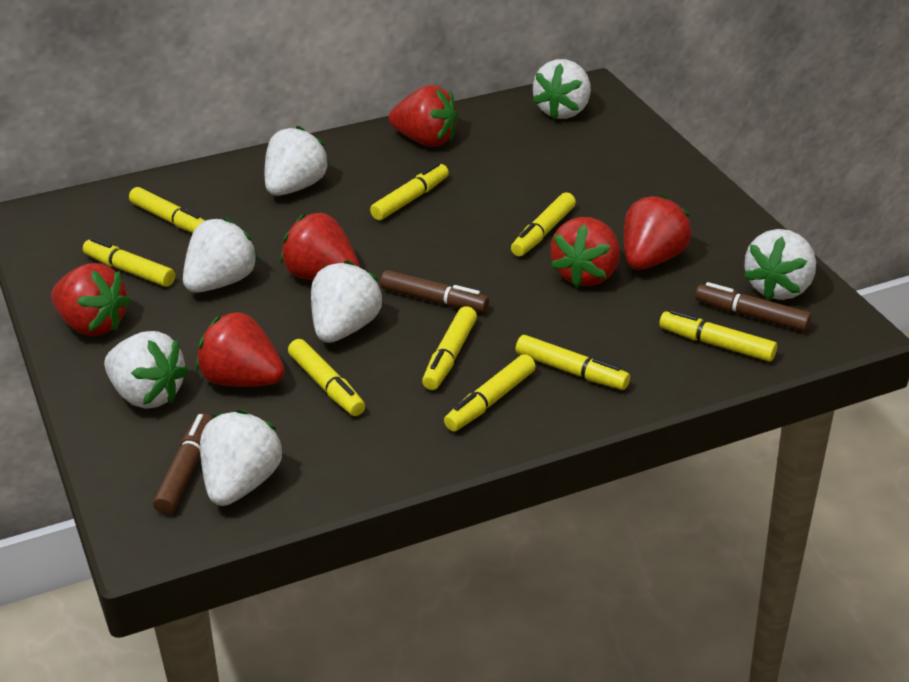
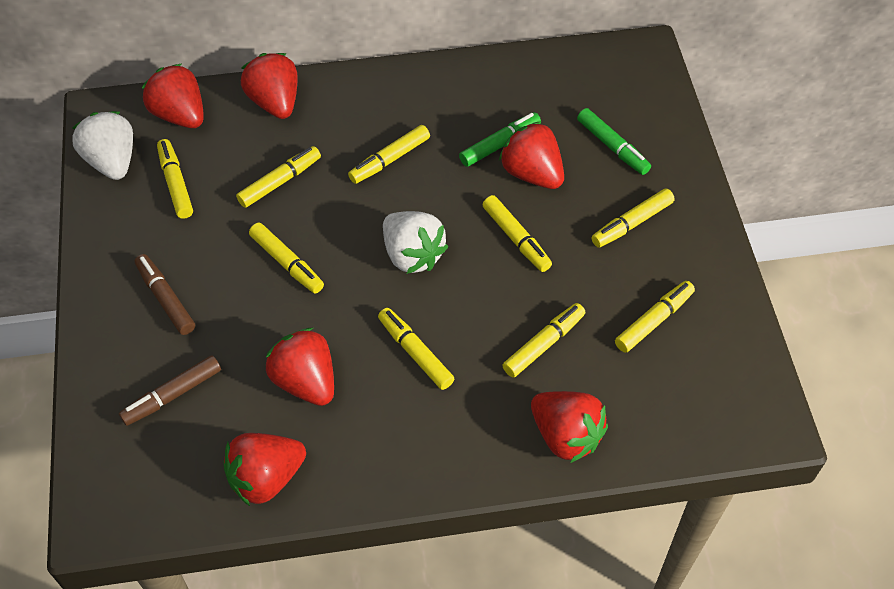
brown marker: [153,413,212,514] [380,270,489,312] [695,282,812,331] = 3 -> [119,355,221,426] [135,254,195,335] = 2
green marker: none = 0 -> [459,112,541,167] [577,108,651,175] = 2
white strawberry: [104,331,189,409] [183,217,259,292] [200,410,283,506] [265,126,330,196] [311,260,383,343] [533,59,591,119] [744,229,816,300] = 7 -> [72,111,133,180] [383,211,448,274] = 2

